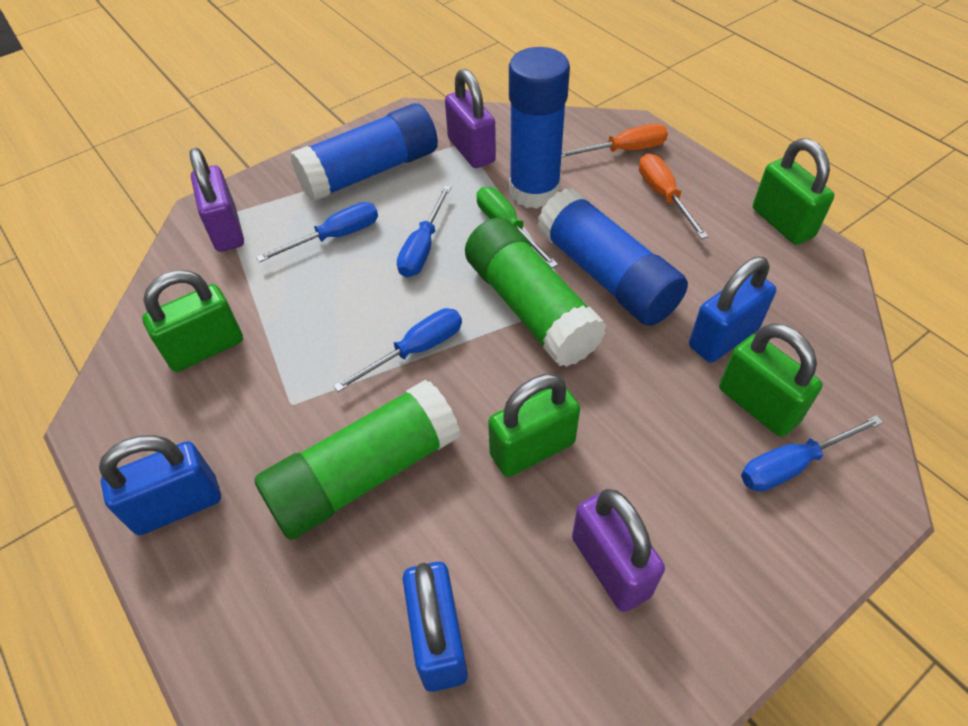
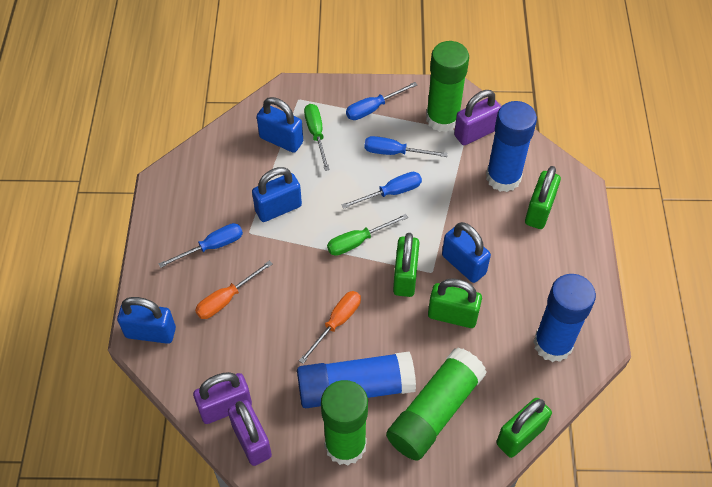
blue padlock: [99,435,221,535] [403,562,468,692] [689,257,776,363] = 3 -> [117,297,176,344] [252,167,302,222] [257,97,303,153] [442,222,491,283] = 4
green glue stick: [254,380,460,540] [465,218,606,367] = 2 -> [321,380,368,466] [386,348,487,461] [426,41,469,132] = 3
green screwdriver: [477,187,558,268] = 1 -> [304,104,330,171] [327,214,408,256] = 2

